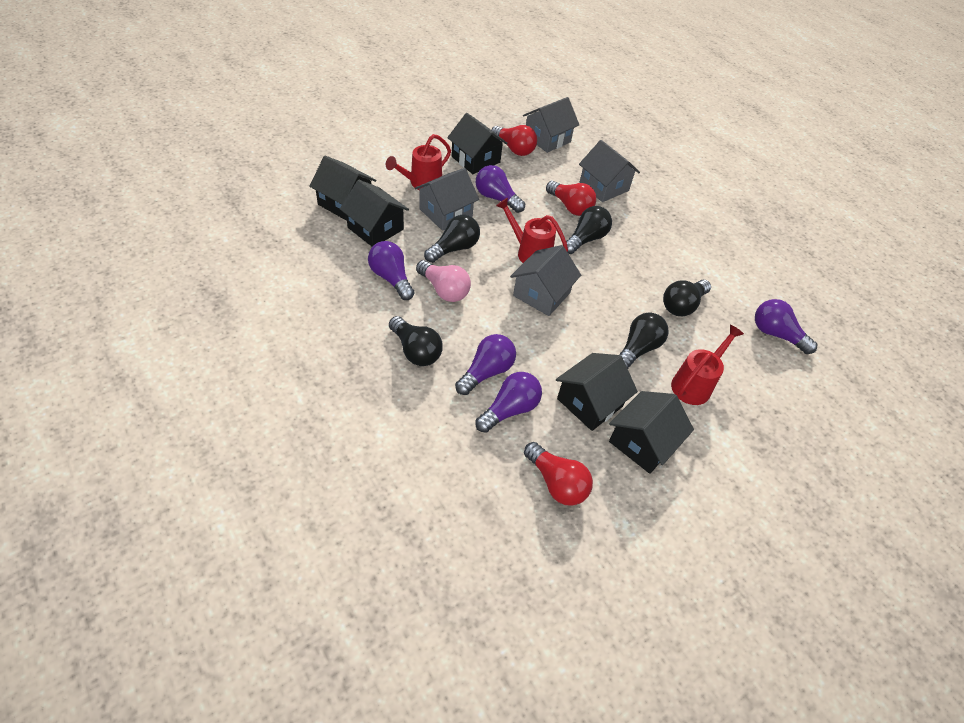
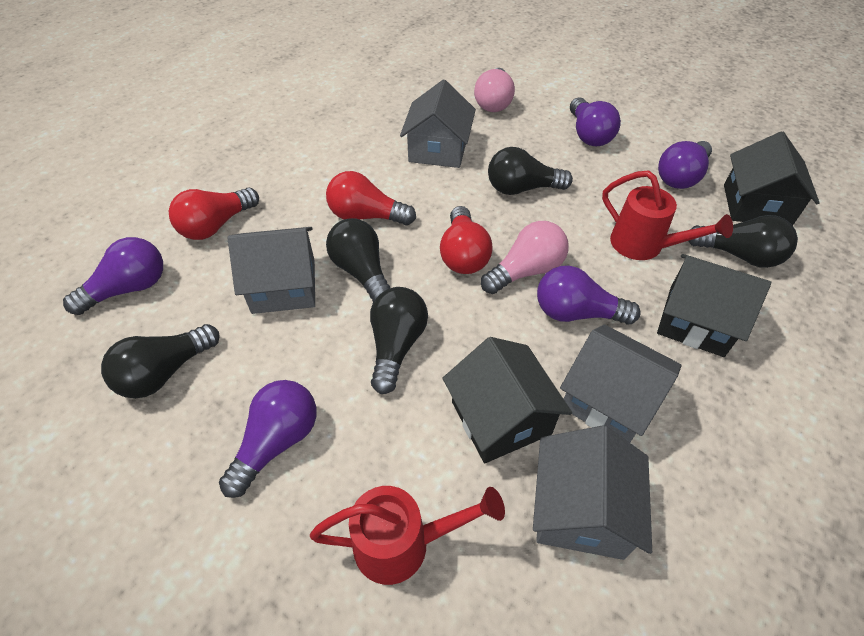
black house: [309,156,376,221] [340,180,409,247] [447,113,508,174] [556,353,638,431] [609,391,694,474] = 5 -> [443,337,572,463] [657,254,771,357] [724,131,820,226] = 3
pink light bulb: [416,260,471,302] = 1 -> [474,68,515,112] [481,221,569,294] = 2
red watering can: [386,134,451,190] [496,198,568,263] [671,325,744,405] = 3 -> [310,486,505,585] [602,170,733,260] = 2

